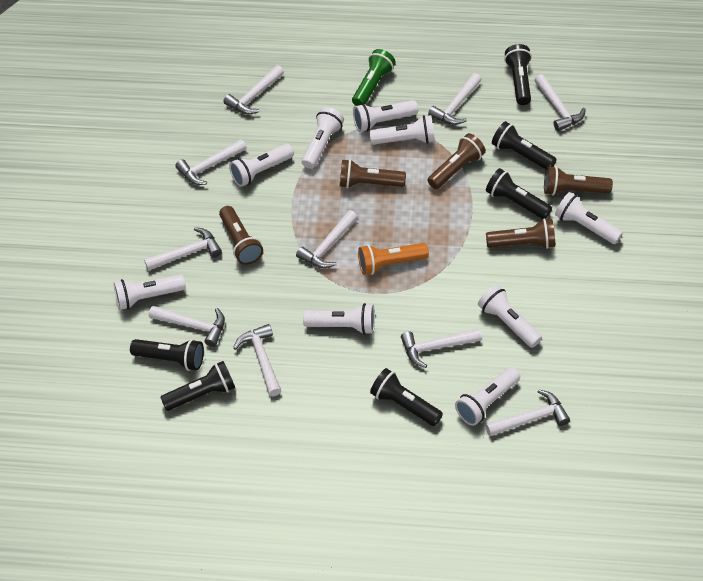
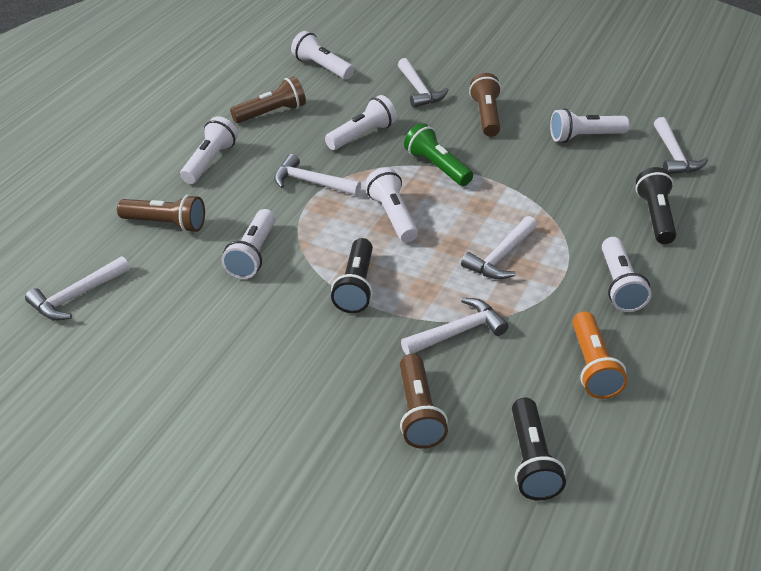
black flashlight: [130,339,204,371] [160,361,235,411] [370,368,443,426] [486,168,552,219] [492,121,557,169] [504,44,532,105] = 6 -> [331,238,373,313] [512,398,566,501] [636,167,676,244] = 3
brown flashlight: [219,206,263,265] [340,159,406,188] [427,133,486,189] [486,219,555,249] [544,166,613,196] = 5 -> [117,194,205,233] [230,76,306,123] [400,354,448,449] [469,73,501,137] = 4
white flashlight: [114,274,186,310] [229,144,294,187] [301,107,344,169] [303,303,375,335] [353,100,418,132] [369,115,435,145] [455,367,520,426] [478,285,542,348] [555,192,623,244] = 9 -> [180,116,238,184] [221,209,275,279] [291,31,354,80] [325,95,397,150] [365,167,418,242] [550,108,629,143] [602,237,651,312] = 7
white hammer: [144,227,222,271] [149,306,225,347] [175,139,247,185] [223,65,284,114] [233,324,281,396] [296,210,358,268] [401,328,482,368] [428,73,482,125] [485,389,570,436] [534,74,586,131] = 10 -> [25,256,130,321] [274,154,361,196] [398,58,448,108] [401,298,509,355] [461,216,537,279] [654,117,708,174] = 6

